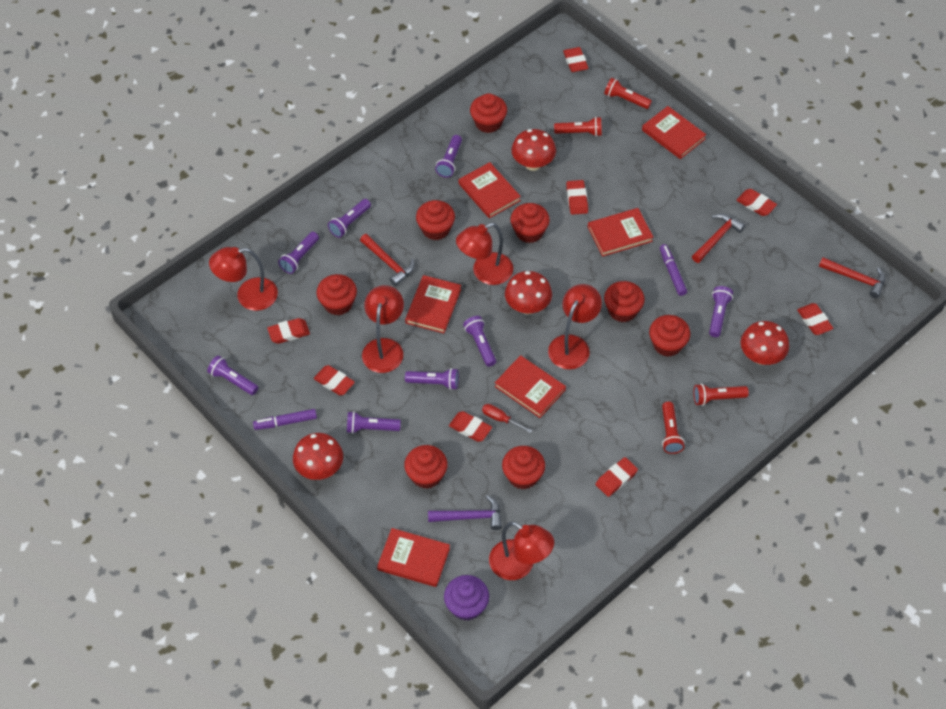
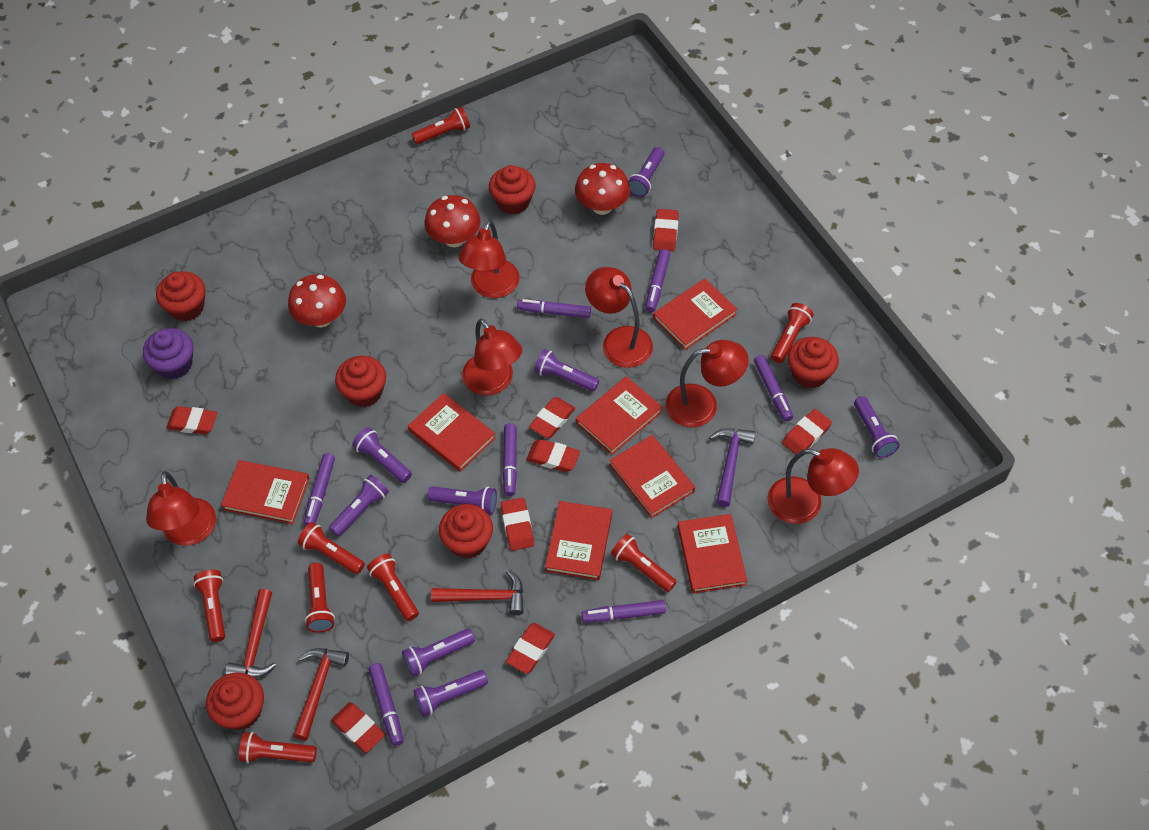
purple marker: [253,409,317,430] [660,244,687,296] = 2 -> [304,453,335,526] [369,663,403,746] [503,423,517,496] [517,299,591,318] [582,600,666,622] [645,249,670,312] [754,355,793,421] = 7
red book: [377,528,450,587] [405,275,461,333] [459,162,521,218] [494,355,566,418] [588,208,653,257] [642,106,706,159] = 6 -> [221,460,310,524] [408,393,496,472] [545,501,612,580] [576,376,663,455] [610,435,695,518] [653,279,737,350] [678,514,747,594] = 7
red cupcake: [316,274,357,315] [404,445,448,489] [416,200,455,240] [470,93,507,133] [502,446,545,489] [511,203,550,243] [604,281,645,322] [649,315,690,357] = 8 -> [156,271,205,322] [206,672,264,730] [335,356,386,407] [439,504,493,559] [489,165,536,215] [788,337,839,389] = 6
red flashlight: [554,117,602,137] [604,78,652,109] [662,402,685,454] [693,384,749,406] = 4 -> [193,570,225,642] [239,732,317,763] [298,522,365,574] [305,563,335,633] [367,554,419,621] [412,107,470,144] [611,534,676,592] [771,303,813,363] = 8
red lamp: [209,247,278,311] [362,285,404,373] [456,223,513,285] [489,521,554,580] [548,284,602,369] = 5 -> [146,471,216,546] [459,220,520,298] [462,318,522,395] [585,267,653,368] [665,340,749,427] [768,448,859,524] = 6
red mushroom: [293,433,343,480] [505,271,552,314] [511,129,556,171] [741,321,789,365] = 4 -> [288,274,346,328] [425,195,480,247] [575,163,630,215] = 3
red screwdriver: [482,404,532,433] = 1 -> none = 0

